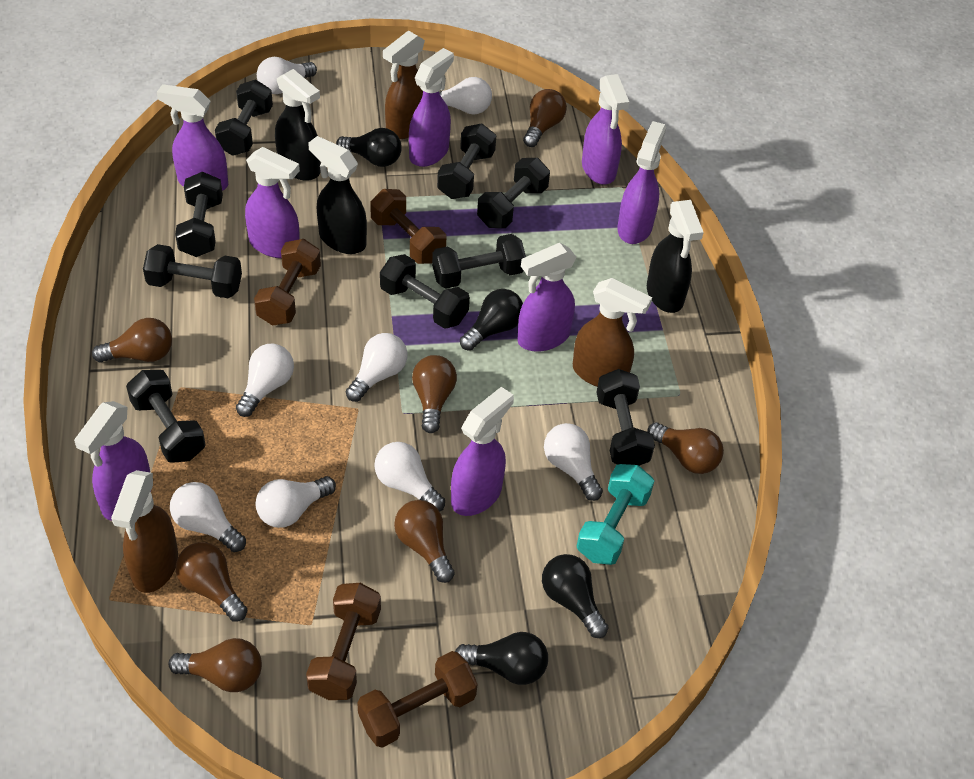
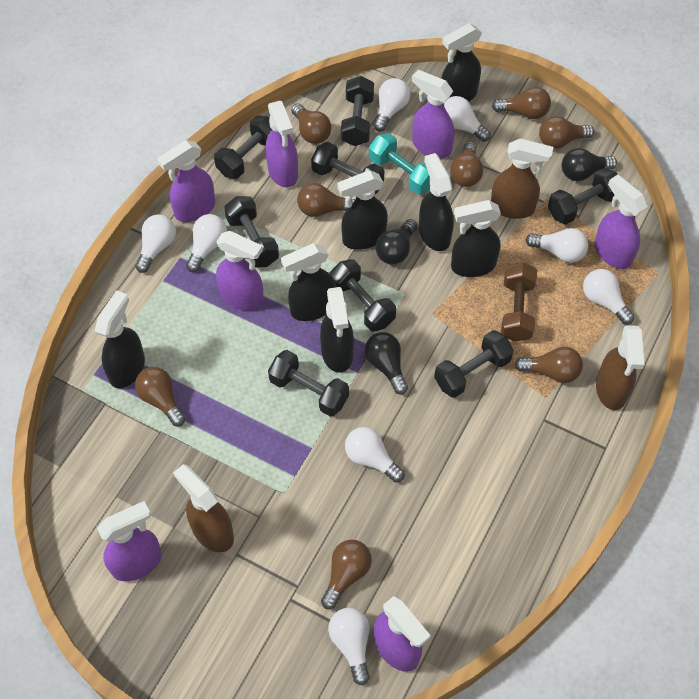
black dumbbell: [126,370,206,463] [143,244,242,298] [175,172,223,257] [215,80,273,156] [380,254,470,329] [432,234,526,289] [437,124,496,199] [477,158,550,228] [596,369,655,466] = 9 -> [214,115,272,179] [224,196,279,268] [268,350,349,417] [311,142,384,194] [330,259,396,332] [341,76,374,146] [434,330,514,398] [548,168,618,224] = 8
black light bulb: [336,128,402,167] [455,632,548,685] [460,289,523,351] [542,554,609,638] = 4 -> [365,332,408,394] [376,219,417,264] [561,148,617,181] = 3
black spray bottle: [275,69,321,181] [308,136,367,254] [647,200,704,313] = 3 -> [95,290,145,388] [281,243,336,321] [320,287,354,373] [338,170,388,250] [419,153,454,251] [441,23,482,102] [451,200,501,277] = 7
brown dumbbell: [254,239,321,326] [306,583,381,700] [357,651,478,748] [370,189,446,264] = 4 -> [501,262,537,342] = 1
brown light bulb: [92,318,172,363] [168,638,262,692] [176,542,247,622] [394,500,455,583] [412,355,457,433] [523,89,567,147] [647,422,724,474] = 7 -> [135,367,186,426] [291,104,331,144] [297,183,355,217] [321,540,372,609] [450,141,483,187] [492,87,551,119] [515,347,583,383] [539,116,594,149] = 8
purple spray bottle: [74,401,150,521] [157,84,228,191] [245,147,300,258] [409,48,454,167] [451,387,514,516] [518,243,576,352] [582,74,629,185] [617,121,666,244] = 8 -> [97,501,162,581] [157,140,215,222] [216,231,264,310] [266,101,298,188] [374,596,431,672] [412,70,455,158] [594,175,648,269] = 7

